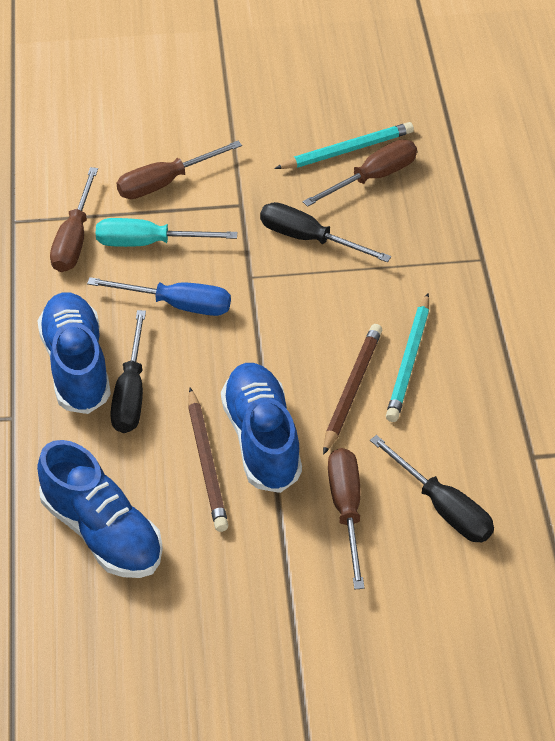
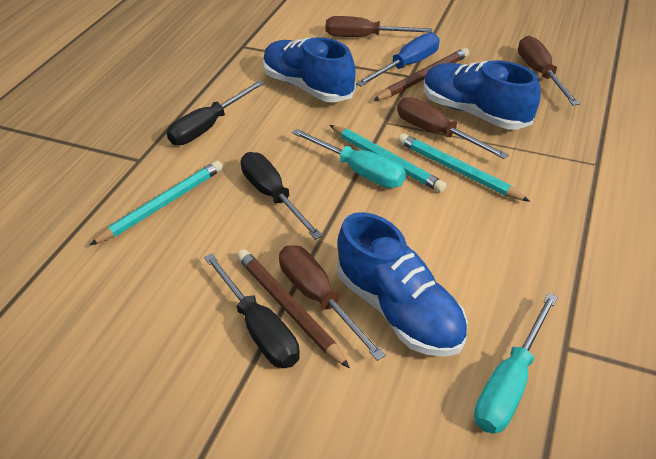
turquoise pencil: [274,122,414,169] [386,293,429,422] = 2 -> [89,160,223,246] [330,125,447,193] [398,133,530,202] = 3
turquoise screwdriver: [96,218,237,247] = 1 -> [292,129,406,188] [474,293,558,434] = 2

